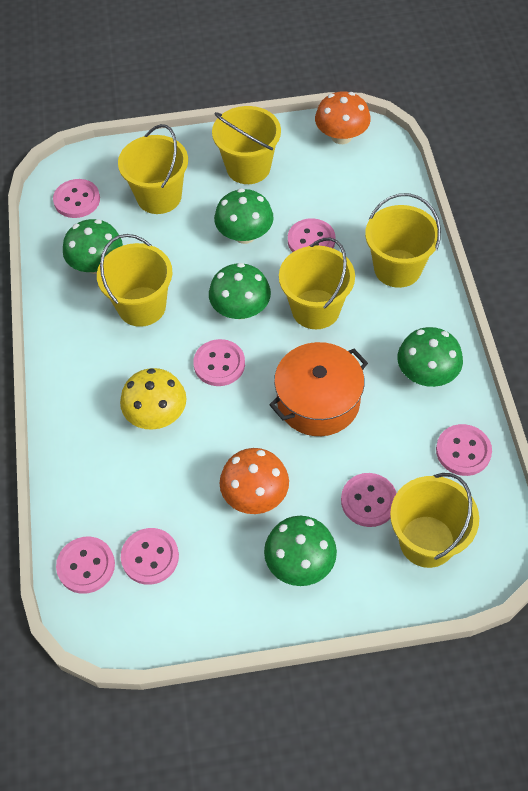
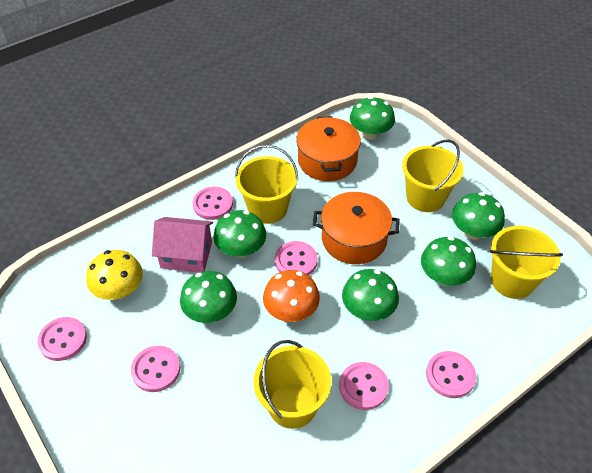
green mushroom: [63,219,123,274] [209,263,271,319] [214,188,274,244] [264,516,337,586] [398,327,463,387] = 5 -> [180,271,237,323] [213,210,266,258] [342,269,399,321] [350,96,395,140] [421,236,476,286] [452,192,505,240] = 6
orange mushroom: [220,448,289,514] [315,91,371,144] = 2 -> [263,270,320,322] = 1
orange pot: [269,342,368,436] = 1 -> [296,116,361,181] [313,192,400,264] = 2
pink button: [53,179,100,218] [56,537,115,594] [121,528,179,585] [193,339,245,386] [288,218,336,252] [341,473,397,527] [436,424,492,476] = 7 -> [37,317,87,361] [131,346,180,392] [192,187,233,220] [275,241,317,275] [339,362,389,410] [426,351,476,398] = 6
pink house: none = 0 -> [152,217,213,272] = 1
yellow bucket: [97,234,172,327] [118,124,188,214] [212,106,281,184] [279,237,355,329] [365,193,441,288] [390,473,479,568] = 6 -> [235,145,298,224] [254,340,331,429] [402,140,464,212] [490,226,563,299] = 4

